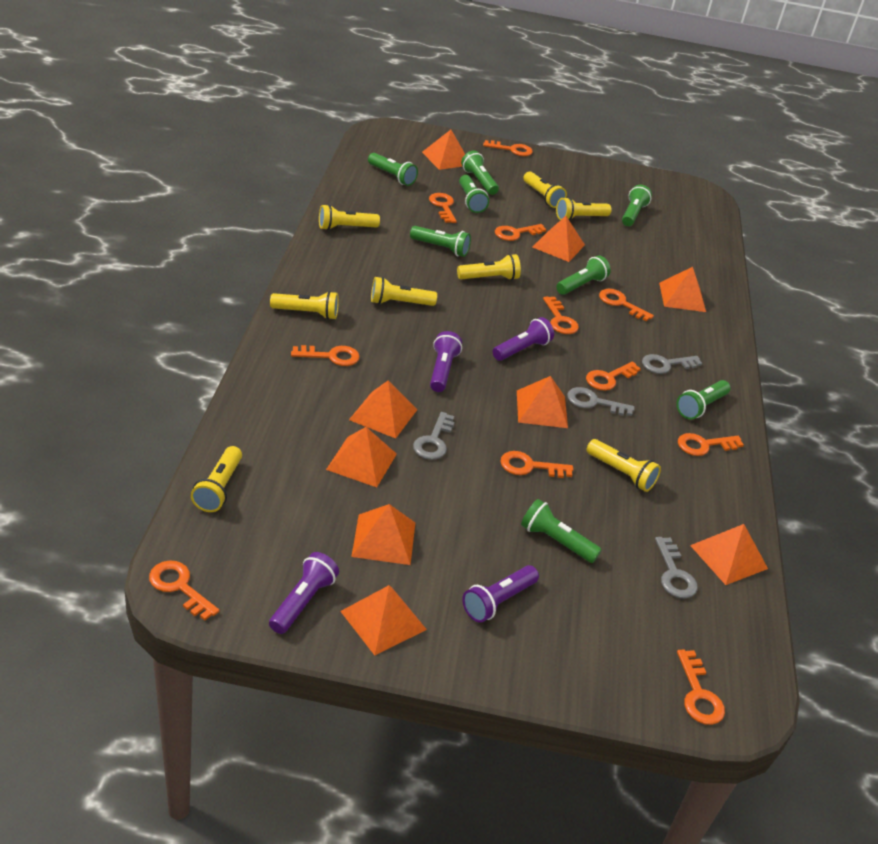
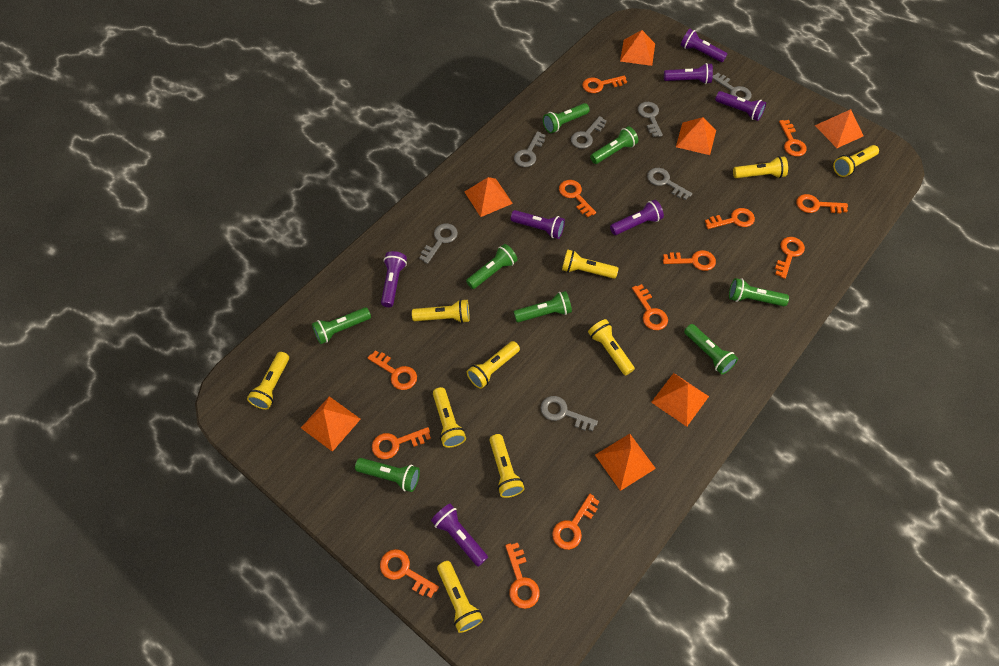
grey key: [413,412,455,460] [567,387,635,416] [642,354,703,374] [655,537,698,598] = 4 -> [419,223,458,264] [514,131,545,167] [541,396,598,431] [571,116,607,149] [638,102,663,137] [647,168,692,200] [712,73,752,100] = 7
orange key: [149,561,219,621] [291,345,360,366] [429,193,457,223] [483,140,533,156] [495,224,546,241] [500,451,573,478] [543,296,579,334] [586,361,641,391] [599,289,654,321] [677,649,725,725] [678,433,744,456] = 11 -> [368,350,417,390] [372,427,431,459] [380,549,439,598] [505,543,540,609] [552,494,600,550] [559,180,596,217] [582,75,627,93] [632,284,668,330] [663,250,716,271] [705,208,755,229] [775,237,805,279] [779,120,807,156] [796,194,848,213] = 13
orange pyramid: [326,427,397,487] [340,585,427,655] [349,381,417,439] [351,504,415,565] [422,130,465,170] [517,376,568,428] [533,216,585,262] [659,267,706,312] [690,524,768,585] = 9 -> [301,396,361,452] [465,177,513,217] [595,434,656,491] [620,30,655,66] [651,373,709,427] [676,117,716,155] [815,109,863,148] = 7
purple flashlight: [269,552,339,634] [430,331,462,392] [462,565,539,623] [493,317,554,361] = 4 -> [381,251,407,307] [431,504,488,567] [511,210,565,239] [610,200,664,235] [664,63,713,84] [681,29,727,62] [715,91,766,121] = 7
yellow flashlight: [191,446,242,512] [270,291,339,320] [319,204,380,230] [371,277,437,306] [457,254,521,280] [523,172,567,208] [556,197,612,220] [587,439,661,492] = 8 -> [247,352,289,410] [412,299,469,323] [433,387,466,448] [437,561,483,633] [467,341,520,389] [489,434,525,498] [562,249,619,279] [588,319,635,375] [733,156,788,178] [833,145,879,177] = 10

